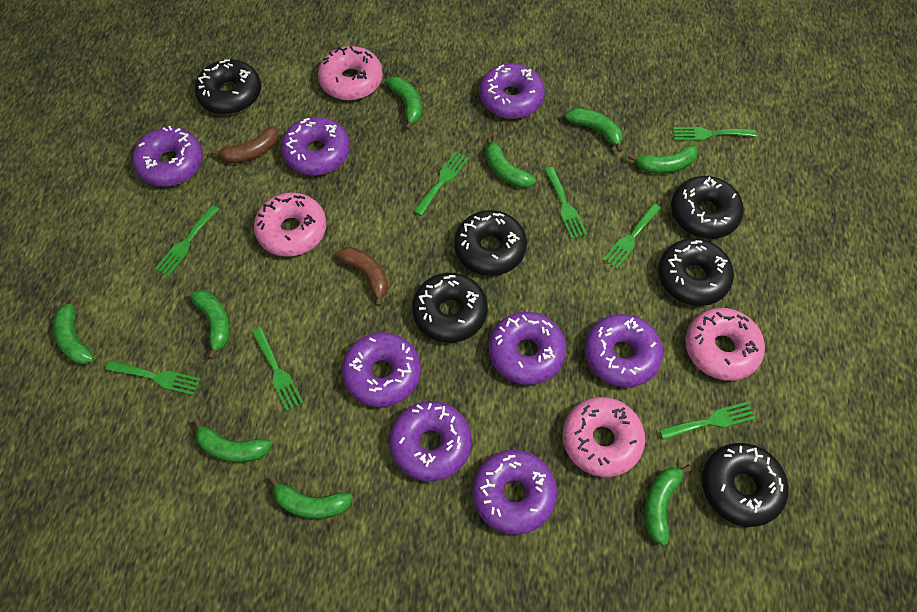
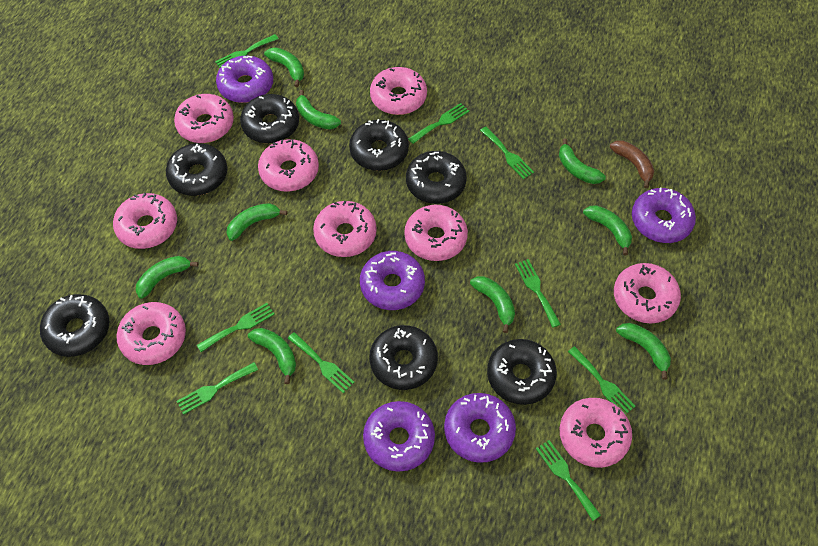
black donut: [195,59,261,115] [412,273,488,343] [454,210,527,276] [658,238,734,306] [671,176,744,239] [702,443,789,527] = 6 -> [40,294,109,357] [166,143,227,196] [240,94,299,144] [349,119,409,171] [369,325,438,390] [406,151,467,204] [487,339,557,405] = 7
brown banana: [211,126,279,163] [336,247,388,306] = 2 -> [610,140,654,188] = 1
green fork: [105,360,200,395] [155,205,219,276] [252,328,304,411] [413,152,469,216] [545,167,587,239] [603,203,661,269] [659,402,756,440] [673,127,757,141] = 8 -> [177,362,258,415] [197,303,275,352] [215,34,278,68] [288,332,355,393] [408,103,470,144] [480,127,534,179] [515,259,561,328] [536,440,601,521] [568,346,635,415] = 9
pink donut: [254,192,326,257] [318,46,383,100] [563,397,645,477] [685,308,765,381] = 4 -> [113,193,177,249] [116,302,186,365] [174,94,234,143] [258,139,319,192] [313,201,377,257] [370,67,427,115] [404,205,468,261] [560,398,632,468] [614,263,681,324] = 9
purple donut: [132,126,203,187] [281,117,350,175] [342,332,421,407] [389,401,472,482] [472,450,557,535] [479,63,545,119] [489,312,567,385] [585,314,663,387] = 8 -> [216,56,273,103] [360,251,425,310] [363,401,435,472] [444,393,516,463] [632,188,696,243] = 5

